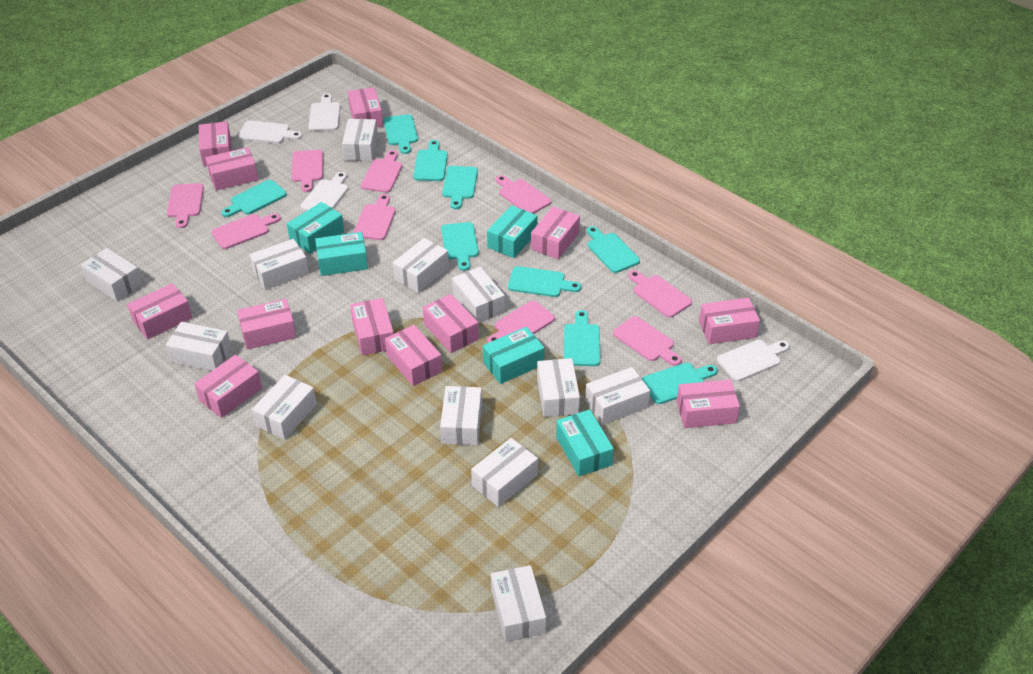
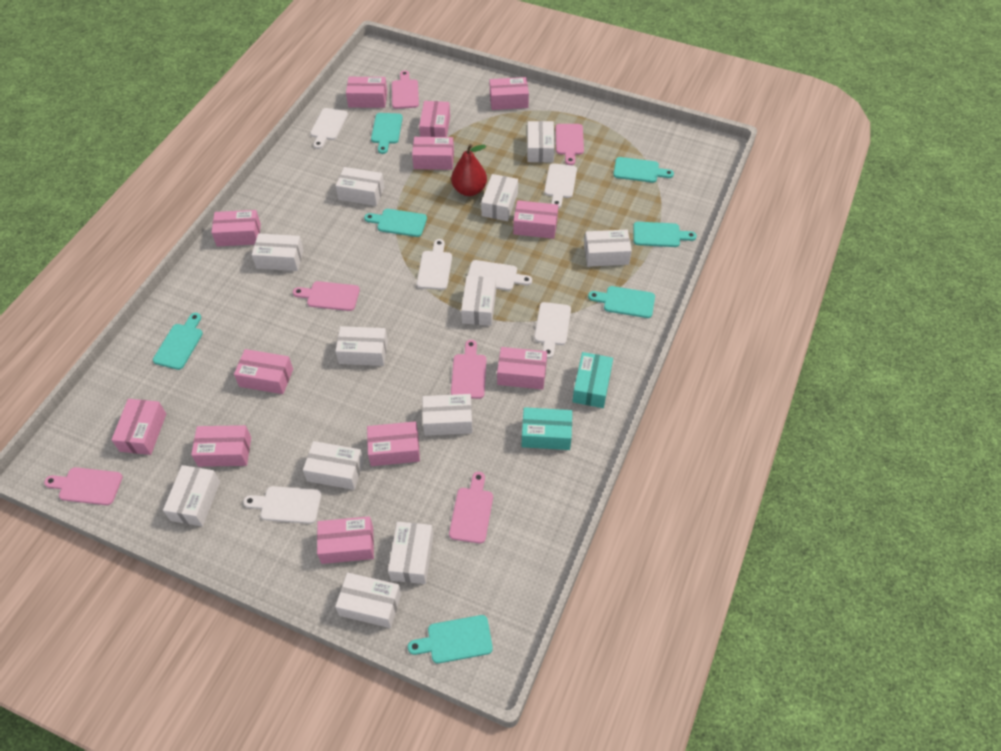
pink cutting board: [167,183,204,228] [211,213,281,249] [291,150,323,192] [353,194,396,240] [361,150,402,193] [487,301,555,343] [496,175,551,214] [613,316,682,366] [628,270,692,318] = 9 -> [44,467,123,505] [293,281,360,311] [392,70,419,109] [449,472,493,544] [451,340,486,399] [556,124,584,165] = 6
red pear: none = 0 -> [451,144,487,196] = 1
turquoise box: [287,202,344,254] [315,232,368,276] [483,327,545,384] [487,205,538,258] [556,409,614,476] = 5 -> [521,407,572,450] [572,352,613,408] = 2
turquoise cutting board: [221,180,287,217] [383,114,418,154] [413,140,448,181] [441,222,479,271] [442,166,478,209] [508,266,581,297] [564,310,600,366] [587,226,640,273] [642,363,718,404] = 9 -> [153,313,203,370] [364,209,427,237] [371,113,403,154] [408,615,493,664] [588,286,655,318] [613,157,674,183] [633,222,697,247] = 7
white cutting board: [238,120,302,144] [300,172,348,211] [308,93,340,131] [717,340,790,382] = 4 -> [243,486,321,524] [310,108,348,149] [417,239,452,290] [468,260,532,291] [534,302,571,359] [544,163,577,208] = 6

